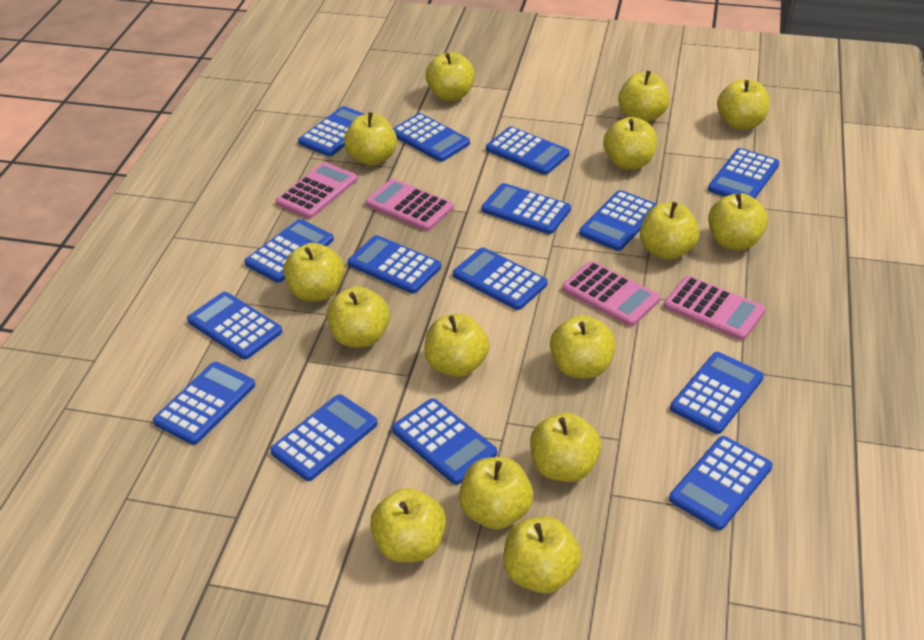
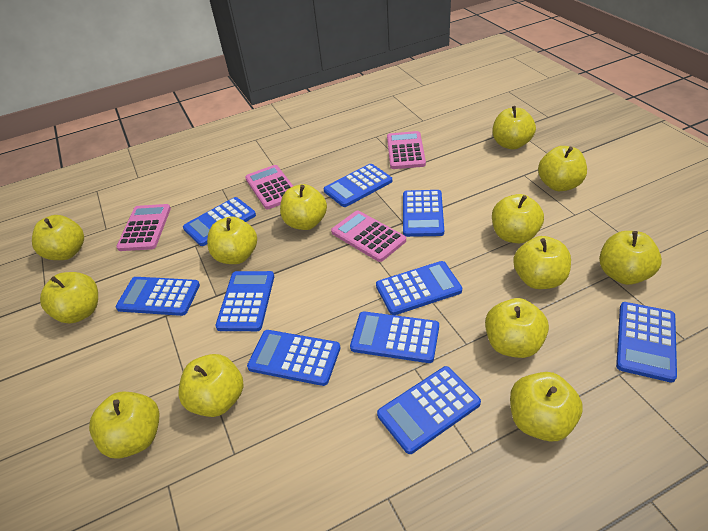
blue calculator: [153,362,255,445] [187,292,282,360] [244,219,334,282] [270,394,378,481] [298,106,364,156] [348,235,441,294] [392,398,497,485] [393,113,470,162] [453,247,548,310] [481,183,571,234] [486,126,570,175] [579,190,657,251] [669,436,773,530] [670,352,764,434] [708,148,779,199] = 15 -> [116,277,200,316] [183,197,256,246] [215,271,274,331] [247,330,340,386] [324,164,392,207] [350,311,439,363] [376,261,462,315] [377,366,481,454] [403,190,444,237] [616,302,677,383] = 10
yellow apple: [283,243,344,301] [326,286,390,347] [344,112,397,166] [370,488,446,563] [424,314,489,377] [426,52,475,101] [459,457,533,530] [503,516,581,593] [530,412,602,482] [550,315,616,378] [604,117,657,170] [618,71,670,122] [640,202,700,260] [708,193,768,250] [717,79,770,130] = 15 -> [32,215,84,260] [40,272,98,323] [89,391,160,459] [178,354,243,417] [207,216,257,264] [280,184,327,230] [485,298,549,358] [492,194,544,243] [493,106,536,149] [510,372,583,442] [513,236,571,289] [538,146,587,191] [599,231,662,285] = 13

